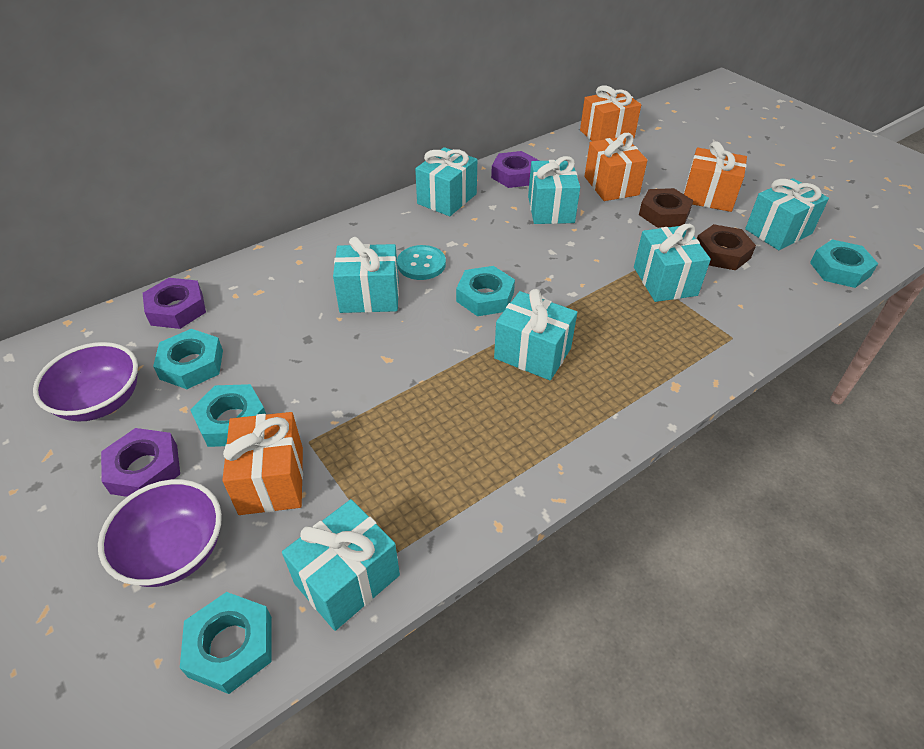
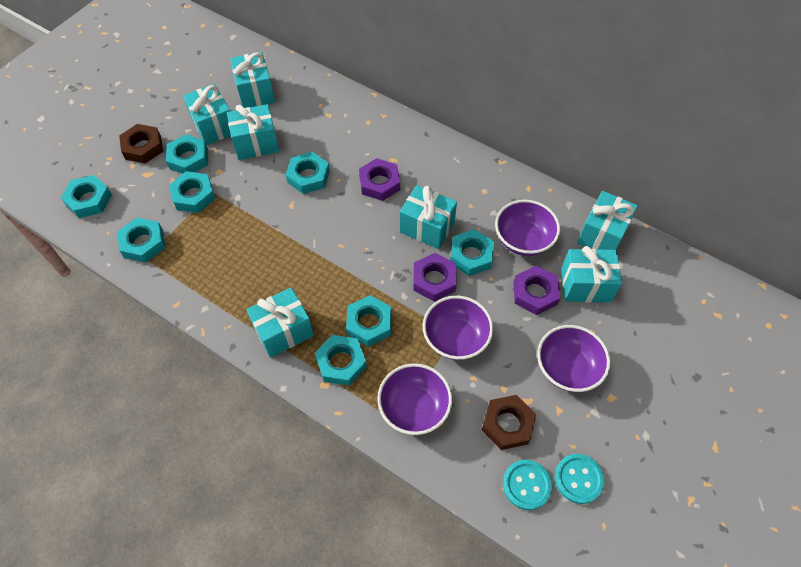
orange gift: [222,412,303,515] [580,85,641,141] [584,133,647,201] [684,141,747,212] = 4 -> none = 0
purple bowl: [33,342,138,422] [98,479,222,587] = 2 -> [377,363,452,435] [423,296,493,360] [495,200,560,256] [537,325,610,392] = 4
turquoise button: [397,245,446,280] = 1 -> [503,460,552,510] [555,454,605,504] = 2
turquoise nut: [153,329,223,389] [180,592,272,694] [190,384,266,447] [456,266,515,316] [810,239,878,288] = 5 -> [61,175,112,218] [117,218,165,262] [166,134,208,174] [169,171,215,213] [286,152,330,194] [315,335,367,386] [346,295,391,347] [450,229,494,276] = 8

